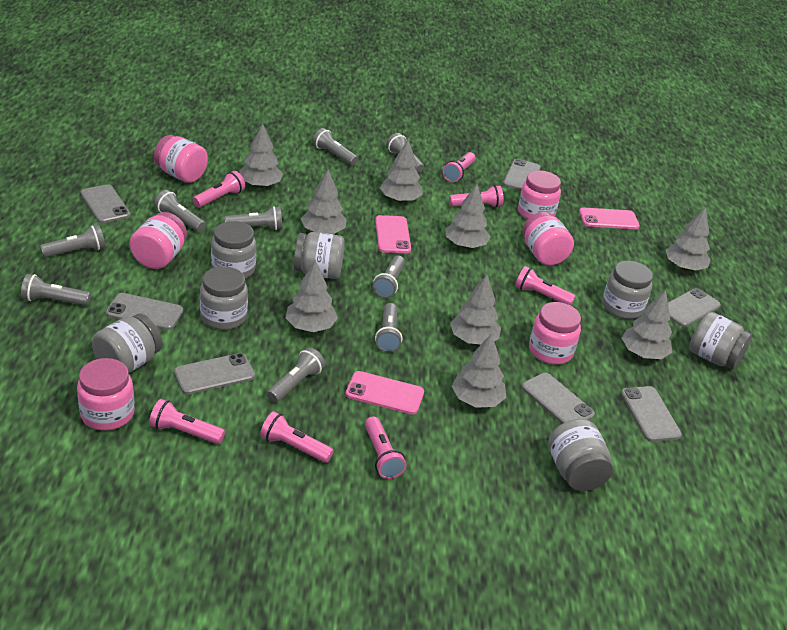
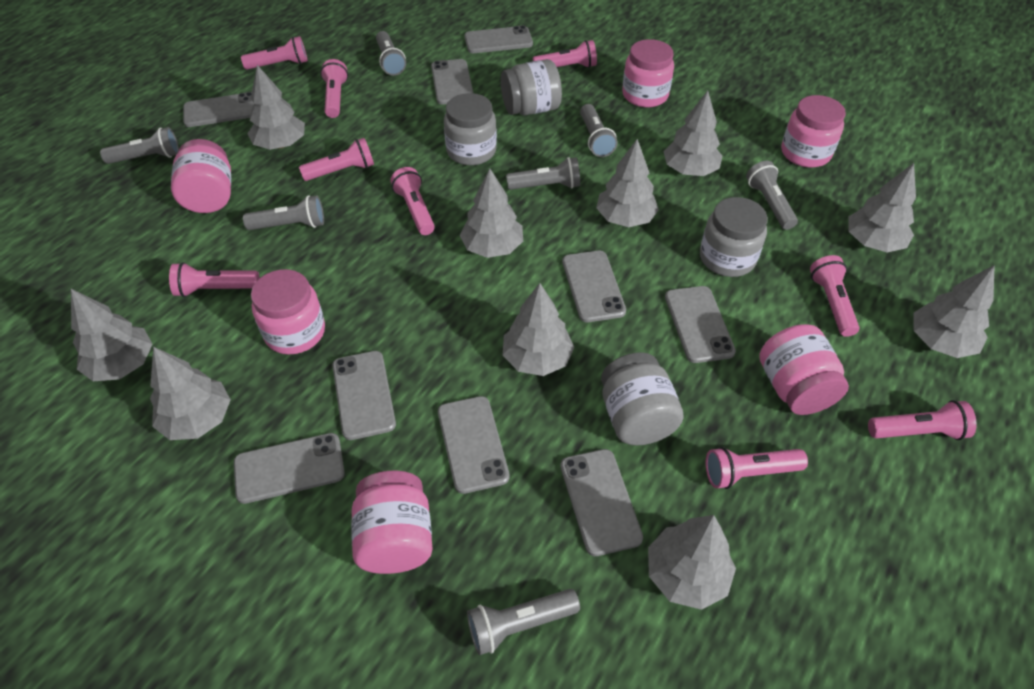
grey flashlight: [21,274,91,306] [40,225,106,258] [154,190,206,232] [225,206,282,230] [267,347,325,403] [313,128,358,165] [373,256,405,298] [375,303,402,353] [386,133,424,173] = 9 -> [100,127,179,164] [243,195,324,230] [376,31,406,76] [467,589,580,655] [506,157,580,190] [580,104,618,157] [746,161,798,230] = 7
grey jar: [92,314,162,373] [200,266,248,330] [211,221,256,279] [294,232,345,279] [548,419,613,491] [603,261,653,319] [689,312,752,369] = 7 -> [444,93,497,165] [501,59,562,115] [601,352,684,445] [700,197,768,277] = 4
grey phone: [81,184,131,223] [106,293,183,330] [174,353,255,395] [503,159,541,190] [521,373,595,424] [621,386,682,442] [668,288,721,327] = 7 -> [183,92,254,127] [234,433,345,504] [332,351,396,440] [431,59,473,105] [438,396,510,494] [464,25,533,53] [560,449,643,556] [562,251,626,322] [665,286,736,363] = 9
grey tree: [239,123,283,188] [286,260,338,332] [301,169,347,234] [380,139,423,203] [446,184,490,248] [450,275,501,345] [452,333,506,408] [622,290,672,359] [666,207,711,270] = 9 -> [71,289,153,381] [150,347,231,440] [247,65,305,150] [459,168,523,258] [503,283,575,376] [596,139,659,227] [648,515,736,610] [663,91,722,176] [848,163,916,252] [913,265,995,358] = 10
pink flashlight: [149,399,225,444] [193,171,245,208] [260,411,334,463] [365,416,406,479] [442,152,476,182] [449,185,503,208] [515,266,575,306] = 7 -> [169,262,259,297] [241,36,308,70] [299,138,374,181] [320,59,348,118] [390,167,435,235] [533,40,597,68] [706,447,808,489] [810,255,860,337] [868,400,977,440] = 9
pink phone: [345,371,424,415] [375,215,411,253] [579,208,640,229] = 3 -> none = 0

